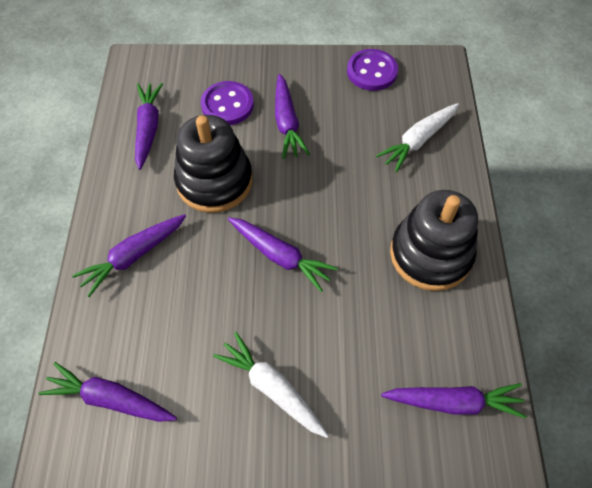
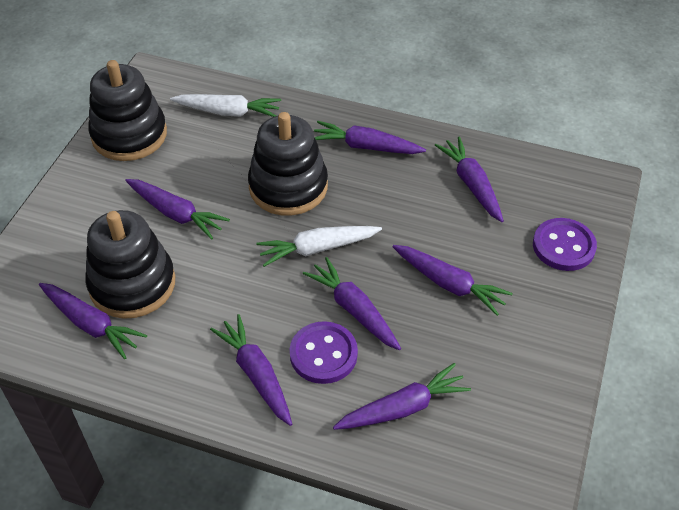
black stacking toy: [174,115,252,213] [390,190,478,291] = 2 -> [85,210,175,319] [88,60,167,161] [248,112,328,216] = 3
purple carrot: [38,362,177,422] [72,214,186,297] [135,83,163,170] [228,217,338,292] [275,74,310,159] [381,383,527,419] = 6 -> [39,283,147,359] [125,179,230,240] [210,314,292,426] [303,257,401,350] [314,121,426,154] [333,363,471,430] [393,245,513,316] [435,137,504,222] = 8

